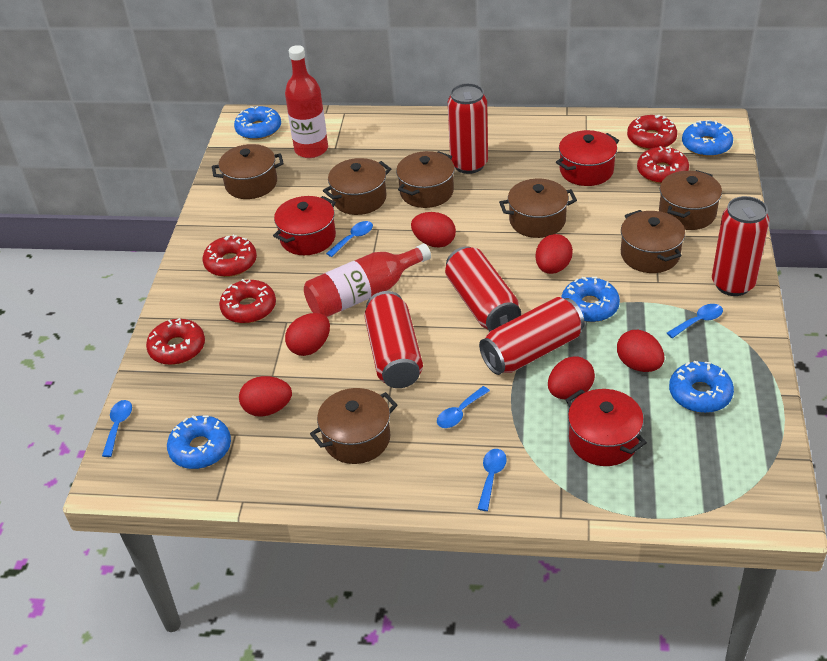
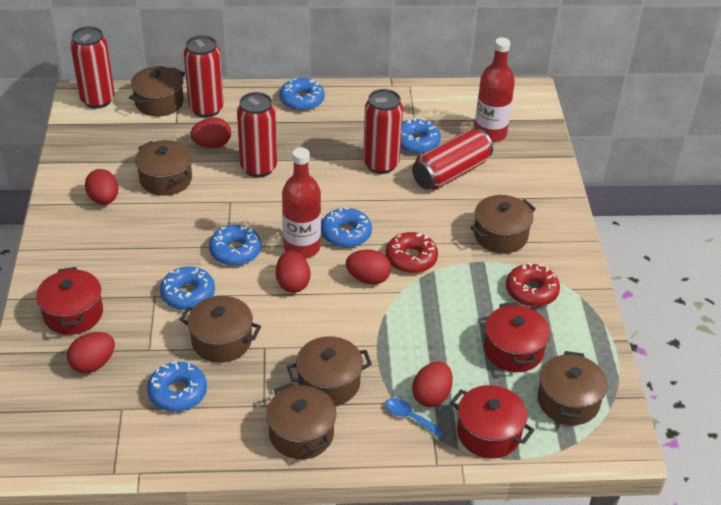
blue donut: [167,415,231,469] [234,106,281,140] [561,277,620,322] [669,361,734,413] [682,120,733,157] = 5 -> [147,361,207,412] [160,266,215,310] [209,225,262,266] [279,78,325,111] [321,208,372,248] [401,118,441,154] = 6
blue spoon: [102,400,132,457] [326,221,373,257] [437,386,490,428] [478,449,507,511] [667,304,723,338] = 5 -> [385,398,445,438] = 1
red donut: [146,318,205,365] [202,235,257,277] [219,279,276,323] [627,115,677,150] [637,146,689,184] = 5 -> [386,232,438,273] [506,263,560,307] = 2

